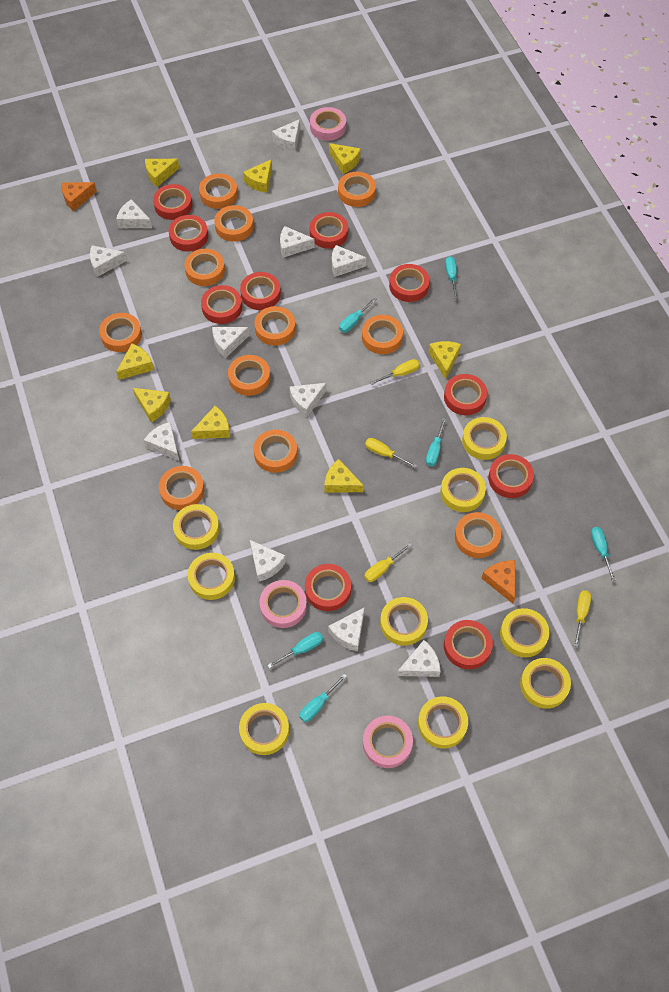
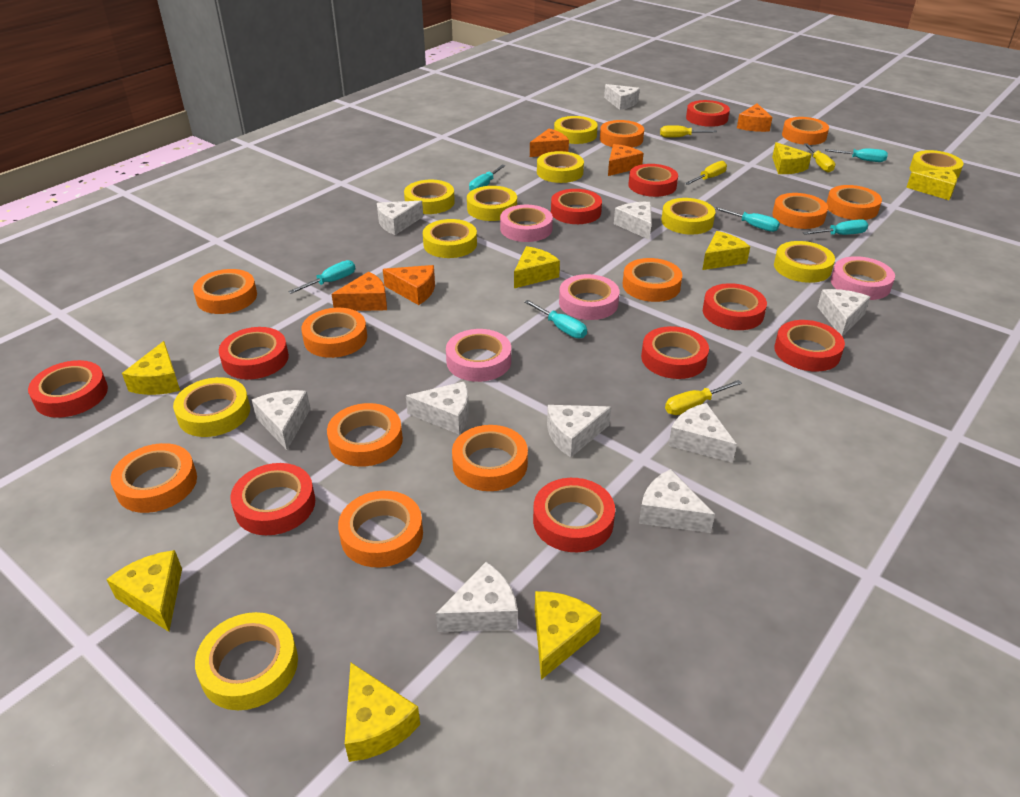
orange cheese: [61,182,97,211] [482,560,515,604] = 2 -> [331,272,387,311] [383,265,435,305] [530,129,569,157] [608,144,644,176] [737,104,773,132] = 5
pink tape: [260,580,307,628] [310,107,346,141] [363,716,413,768] = 3 -> [446,329,511,382] [500,205,553,242] [559,274,620,320] [831,256,895,300] = 4
white cheese: [90,245,127,277] [116,199,152,228] [144,422,179,461] [212,327,249,358] [250,540,286,582] [272,119,300,152] [280,226,315,258] [290,383,327,417] [328,607,365,651] [332,245,366,277] [397,640,441,677] = 11 -> [252,390,310,450] [377,201,423,235] [406,381,469,434] [436,562,518,632] [547,405,611,458] [604,84,640,110] [614,202,651,240] [639,469,715,533] [668,403,737,463] [817,289,870,336] = 10
yellow tape: [173,504,219,550] [188,553,235,600] [239,703,289,755] [380,597,428,646] [418,696,468,748] [440,468,486,512] [462,417,507,460] [500,608,549,657] [520,658,571,709] = 9 -> [173,377,250,437] [195,612,298,710] [404,180,455,214] [423,219,477,258] [467,186,517,221] [537,151,584,183] [554,116,598,144] [661,198,715,235] [774,241,835,283] [910,150,964,179] = 10

